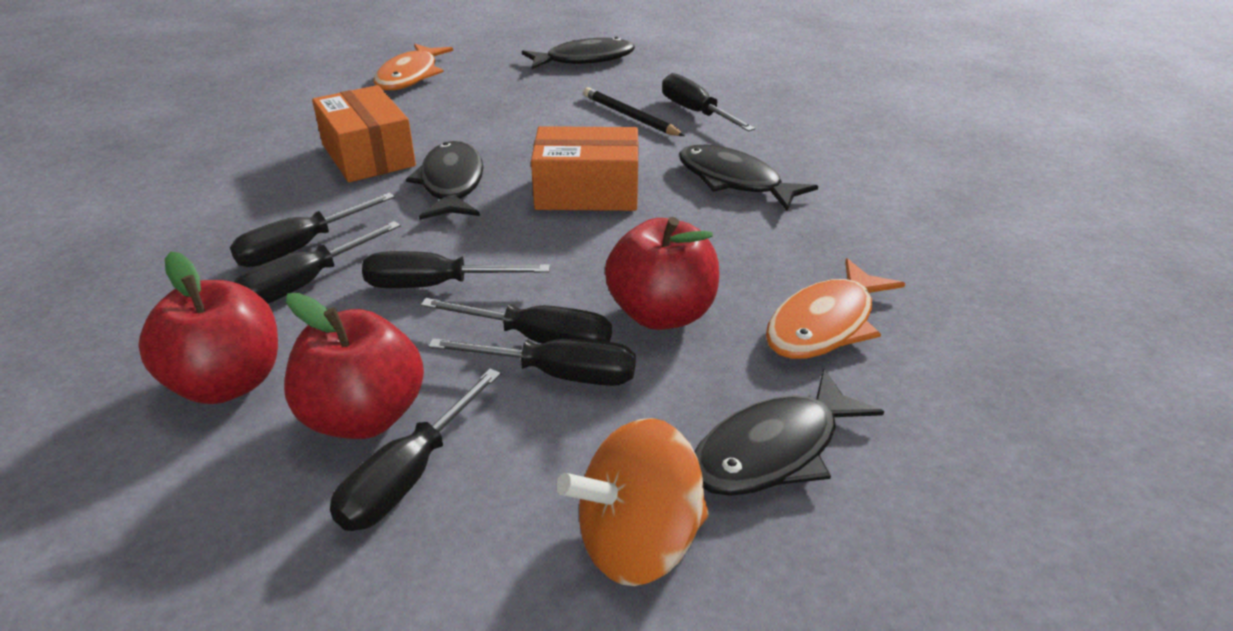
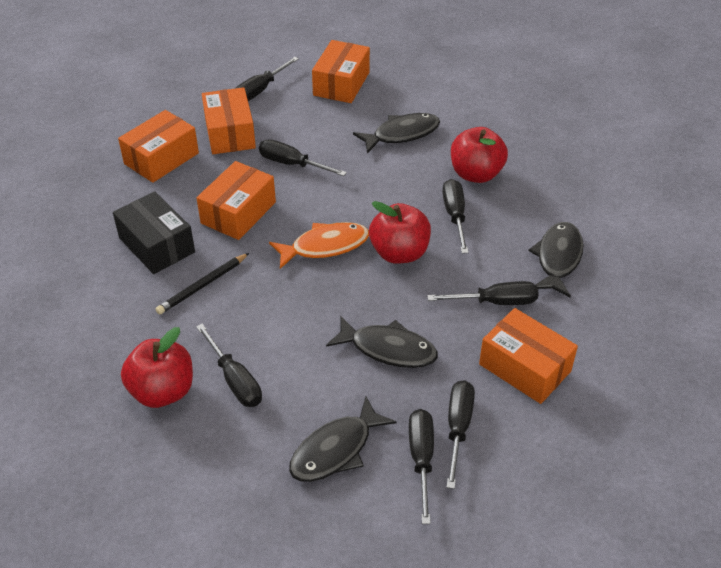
black box: none = 0 -> [113,191,195,274] = 1
orange box: [312,85,416,182] [531,126,639,211] = 2 -> [118,110,199,183] [197,161,276,240] [202,87,256,154] [312,40,370,103] [479,308,578,404] = 5
orange fish: [374,44,453,90] [766,258,905,359] = 2 -> [269,222,369,269] = 1
orange spinning top: [556,418,709,586] = 1 -> none = 0

